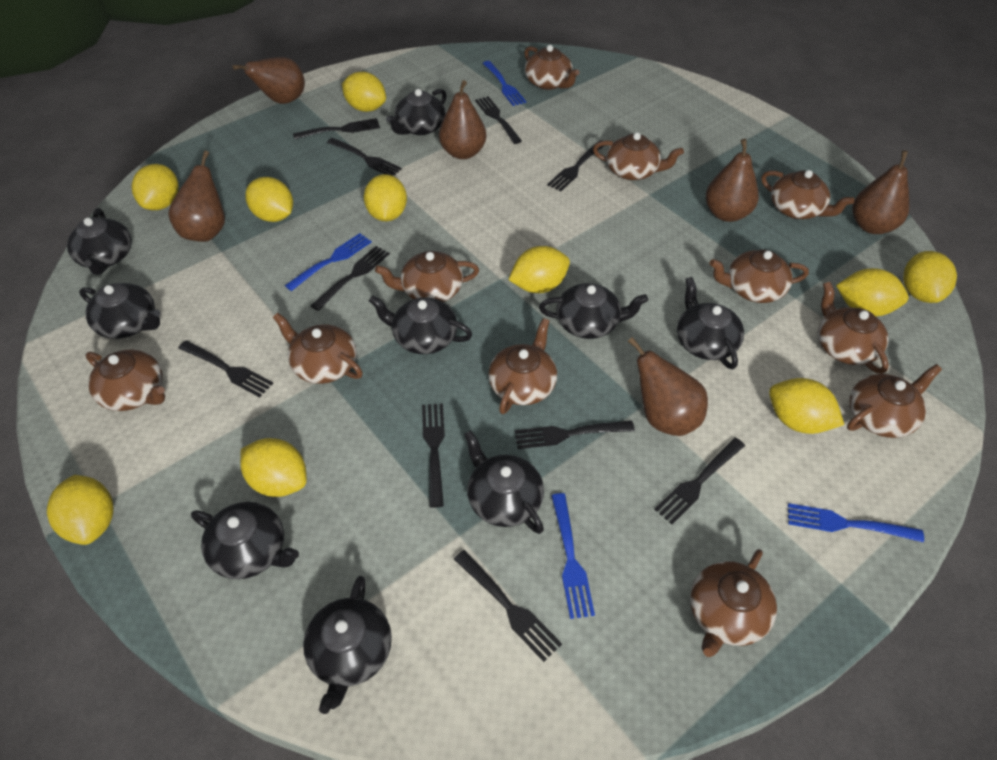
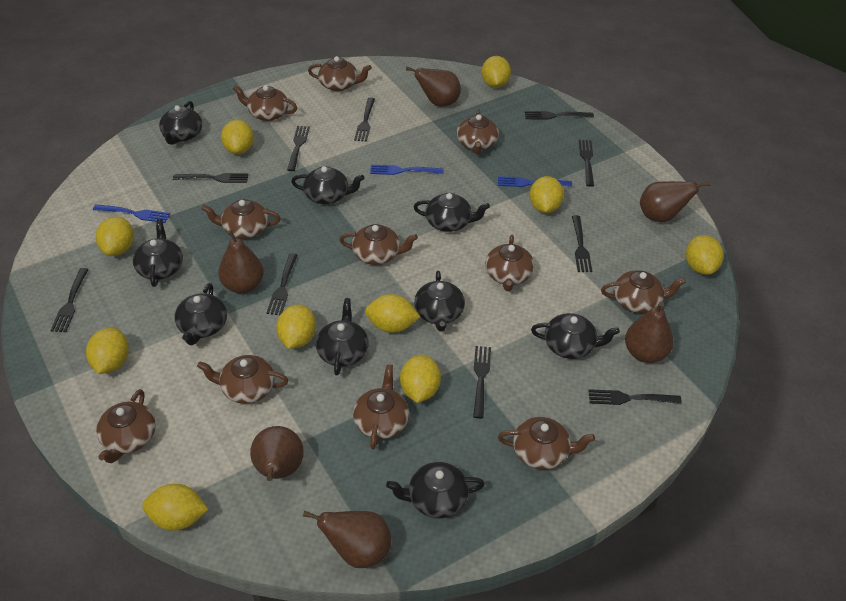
blue fork: [285,233,372,291] [483,61,526,106] [551,493,595,619] [788,503,924,543] = 4 -> [93,204,170,223] [370,165,444,175] [498,176,572,187] = 3

